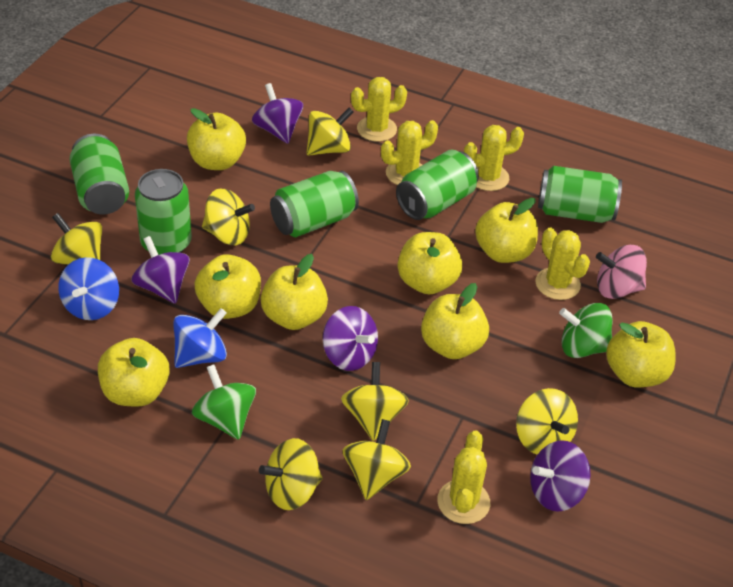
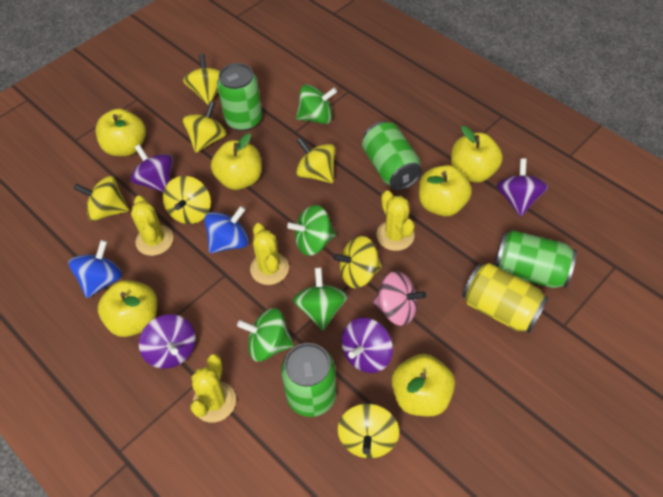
green can: [70,134,129,214] [135,169,192,255] [270,171,359,237] [396,150,479,220] [538,166,622,223] = 5 -> [217,63,262,131] [281,343,336,417] [362,121,422,190] [494,230,577,288] = 4
green spinning top: [192,365,256,440] [559,303,612,358] = 2 -> [237,308,294,361] [287,205,336,256] [293,267,348,331] [296,85,337,124] = 4
yellow apple: [98,338,169,407] [187,108,246,170] [195,254,261,319] [261,254,328,330] [398,232,462,295] [421,283,489,359] [475,198,538,263] [606,321,676,387] = 8 -> [96,108,146,156] [98,280,157,337] [211,133,262,190] [392,354,455,416] [419,165,472,216] [451,126,503,182] = 6
yellow cactus: [351,77,407,142] [381,120,438,185] [437,430,490,524] [464,125,524,191] [535,227,590,300] = 5 -> [131,196,173,256] [190,354,236,423] [250,223,289,285] [376,190,415,251] = 4
yellow can: none = 0 -> [462,263,549,333] = 1

